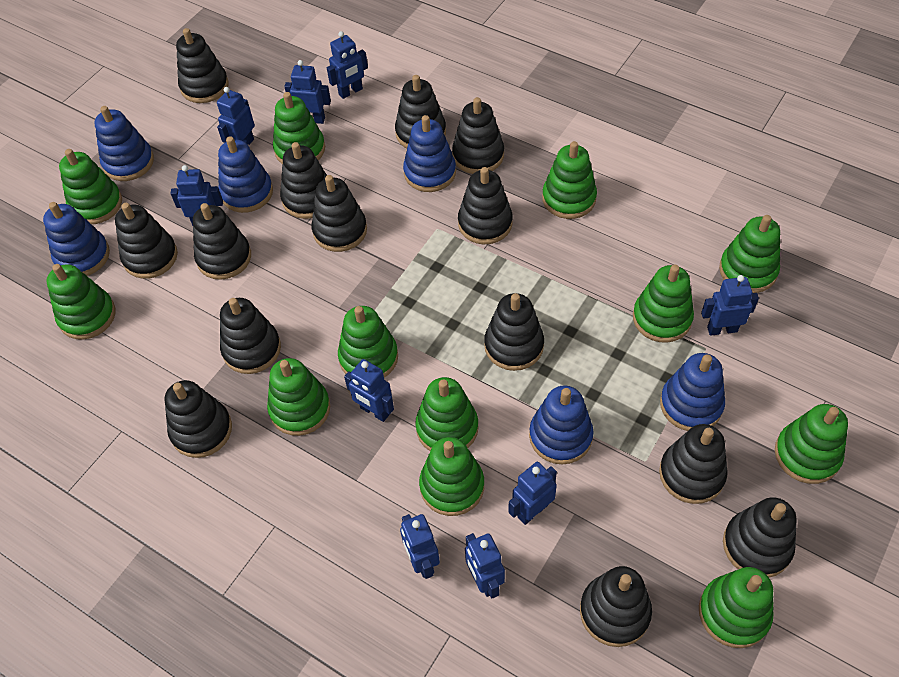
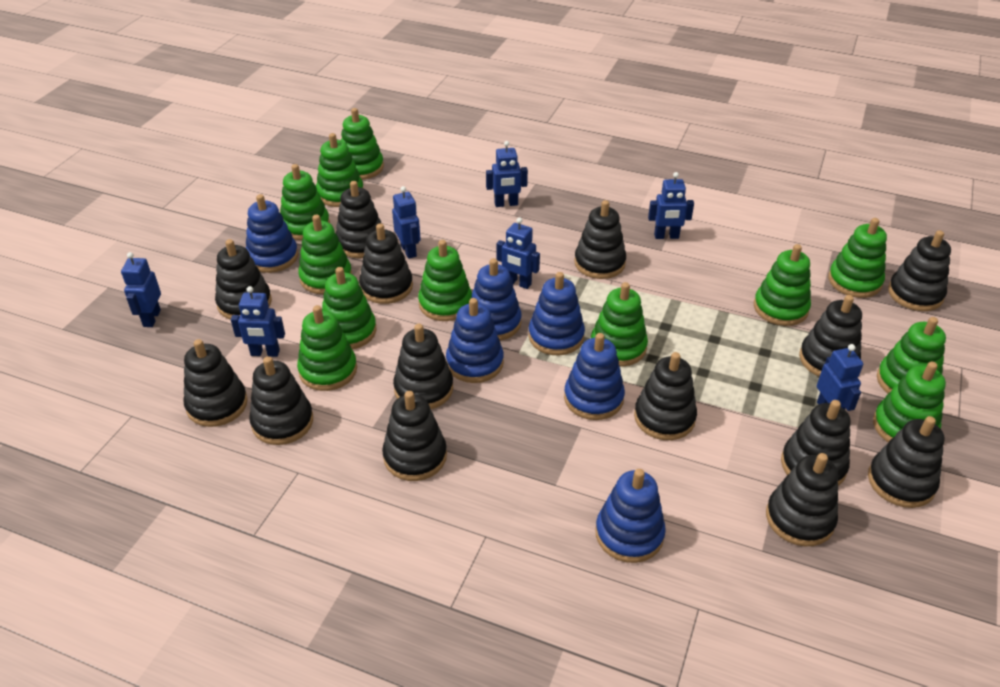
blue robot: [170,165,223,226] [217,87,255,145] [284,60,331,124] [327,31,368,99] [344,359,394,422] [400,514,440,579] [465,533,505,599] [508,462,557,525] [701,275,759,336] = 9 -> [121,252,161,327] [231,286,285,357] [392,186,421,259] [486,141,528,207] [496,217,540,289] [648,172,694,239] [817,344,863,411] = 7

